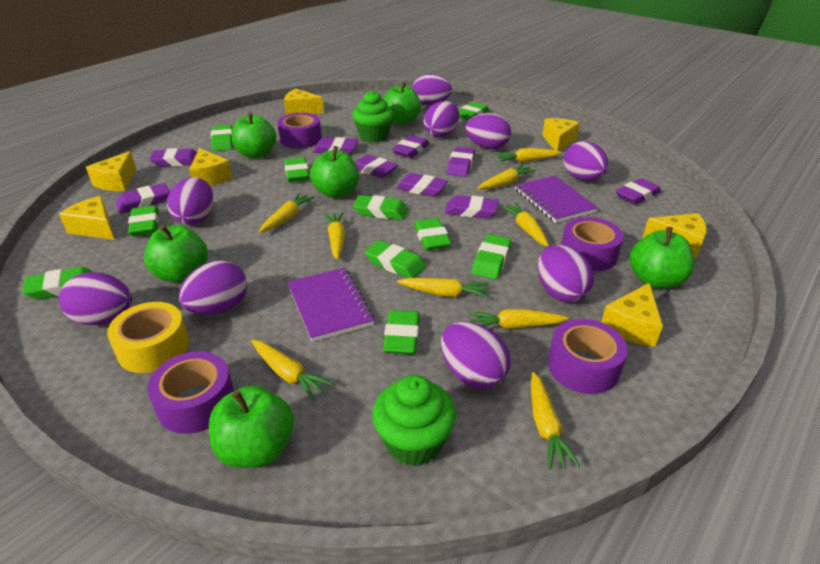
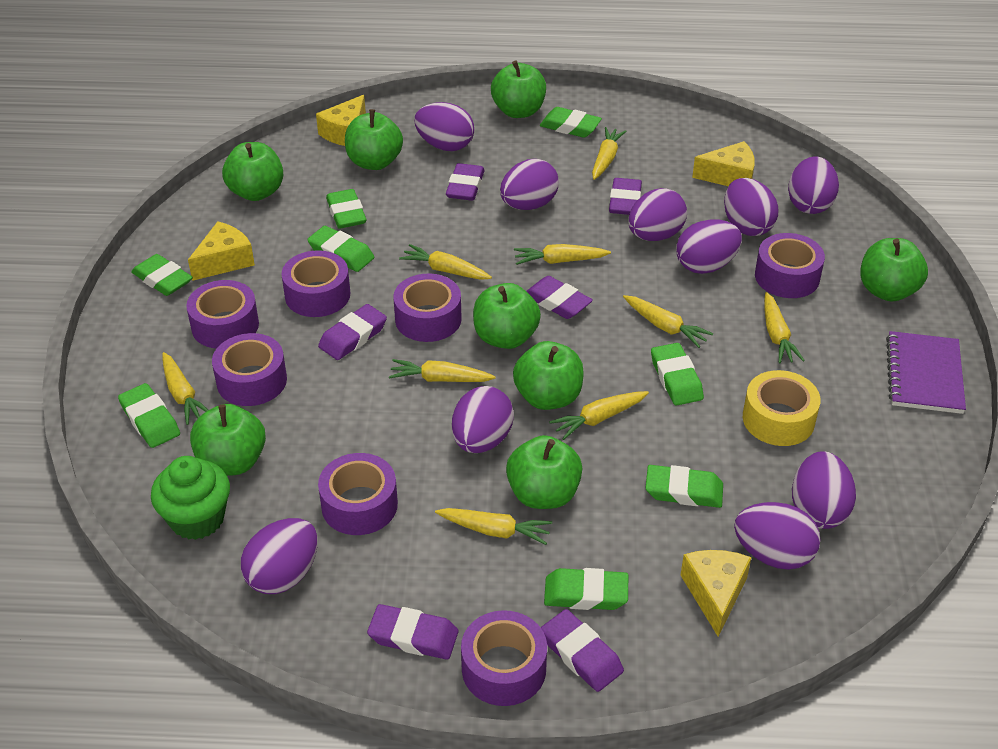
green apple: [144,225,208,283] [209,385,294,468] [232,112,276,158] [310,146,359,198] [383,82,421,125] [629,227,694,289] = 6 -> [190,404,266,476] [222,142,283,201] [345,109,403,170] [473,283,541,349] [491,60,546,118] [506,435,582,509] [513,341,584,410] [860,238,928,301] = 8
green cupcake: [352,91,394,143] [372,375,456,466] = 2 -> [151,456,230,540] = 1
green eraser: [22,267,95,300] [128,205,159,236] [211,125,233,151] [284,158,309,182] [353,195,408,220] [365,240,426,278] [383,310,420,354] [414,218,452,250] [459,102,490,120] [472,234,511,279] = 10 -> [118,383,180,448] [131,254,193,296] [307,226,374,272] [326,189,367,229] [540,107,602,138] [544,568,628,610] [645,465,723,508] [651,343,704,405] = 8
purple egg: [59,273,132,325] [167,177,214,225] [179,260,247,315] [412,74,452,106] [424,101,459,137] [441,321,510,389] [465,113,511,149] [538,245,594,302] [563,141,608,181] = 9 -> [241,518,318,594] [414,102,474,151] [452,386,514,453] [500,159,559,210] [628,188,687,241] [676,219,742,274] [724,178,778,236] [734,502,820,570] [788,157,839,214] [792,451,856,529] = 10
purple eraser: [116,183,170,213] [149,148,197,167] [313,137,358,154] [355,155,398,178] [392,135,429,158] [396,173,448,196] [445,195,499,218] [447,147,475,177] [616,178,661,205] = 9 -> [318,304,387,360] [367,604,458,660] [446,163,485,201] [526,276,593,319] [541,609,624,692] [609,178,642,215] = 6
purple notebook: [287,268,374,342] [515,176,598,223] = 2 -> [886,331,966,414] = 1
purple tape: [147,351,234,434] [277,113,322,149] [548,319,628,394] [561,217,623,271] = 4 -> [186,280,259,349] [212,333,287,406] [282,250,350,317] [318,453,398,535] [394,274,462,342] [461,610,547,706] [755,233,825,298] = 7
yellow cheese: [59,196,114,240] [86,151,136,191] [189,148,233,186] [284,89,324,115] [542,118,580,151] [601,283,663,347] [643,213,707,258] = 7 -> [188,221,255,281] [316,95,366,146] [681,550,752,637] [692,141,755,186] = 4

